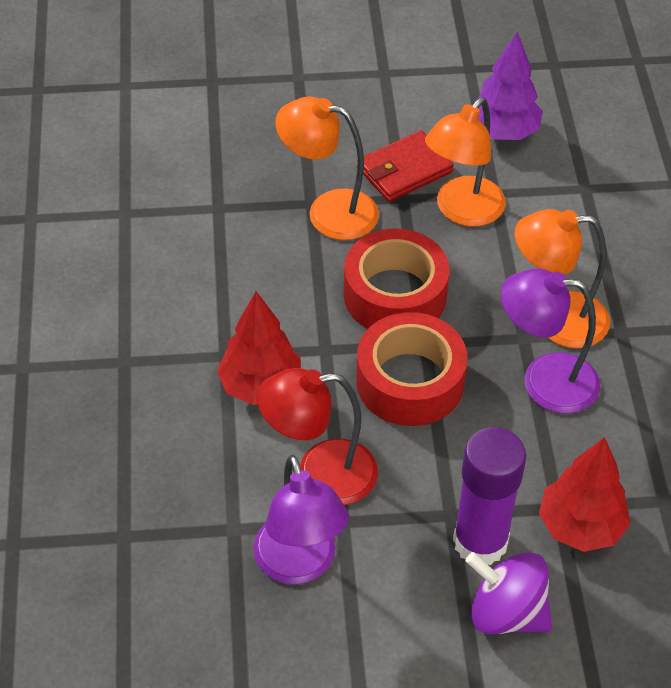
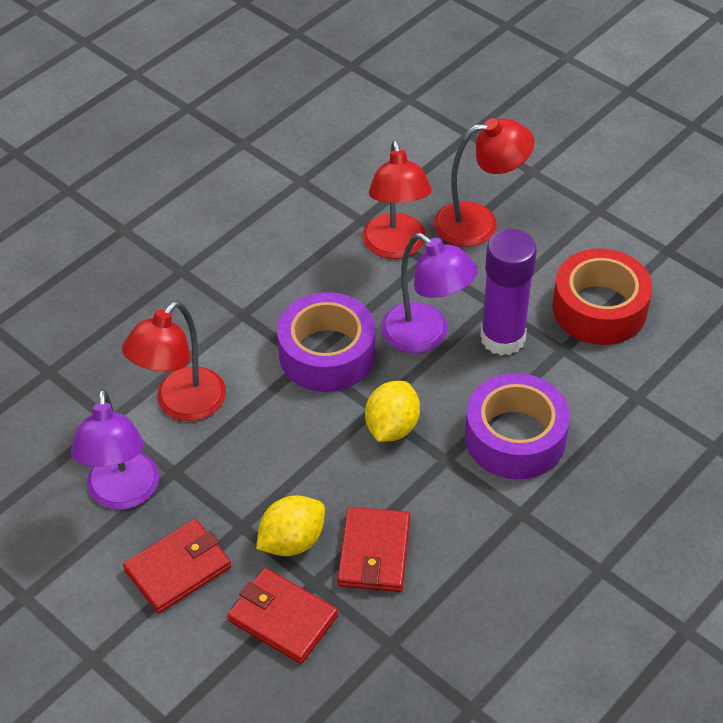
orange lamp: [275,96,379,240] [425,98,506,227] [515,209,610,348] = 3 -> none = 0
purple spinning top: [466,552,552,635] = 1 -> none = 0
purple tape: none = 0 -> [277,292,375,392] [465,373,570,479] = 2
purple tree: [472,32,543,140] = 1 -> none = 0
red lamp: [257,368,378,505] = 1 -> [122,301,226,421] [363,140,432,259] [434,118,534,247] = 3
red tape: [344,228,450,329] [356,312,467,426] = 2 -> [552,248,652,345] = 1
red tree: [217,291,301,405] [539,437,631,552] = 2 -> none = 0
red wallet: [357,130,454,202] = 1 -> [123,519,231,613] [228,568,338,664] [337,507,410,592] = 3
yellow lemon: none = 0 -> [256,495,325,556] [365,381,420,442] = 2

